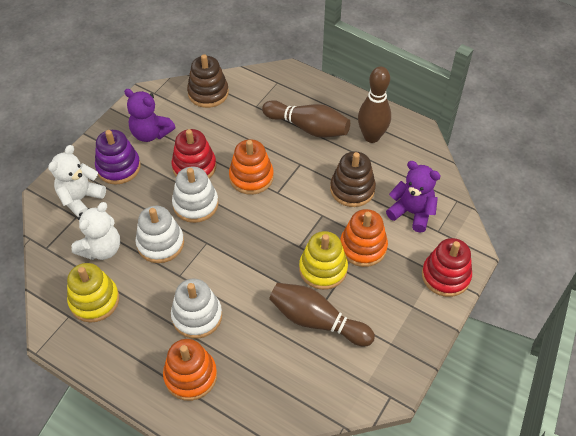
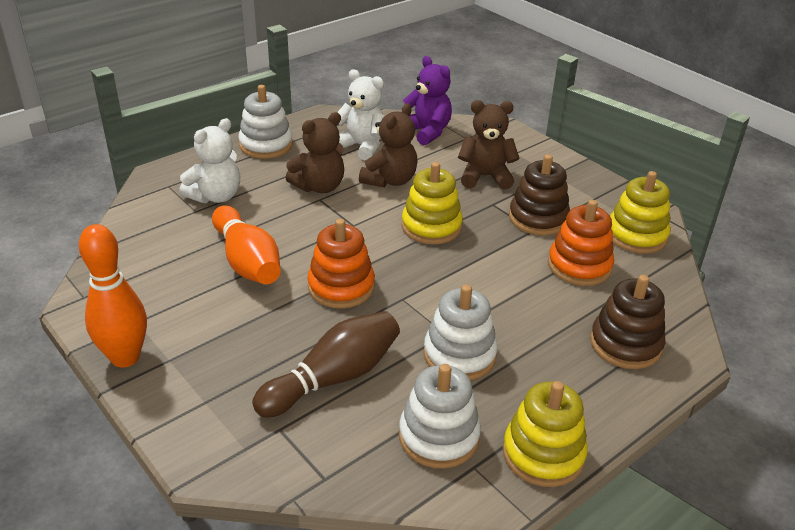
brown bowling pin: [262,100,350,138] [269,283,375,346] [358,66,391,143] = 3 -> [252,311,400,418] = 1
brown teddy bear: none = 0 -> [286,112,344,193] [359,103,418,188] [458,100,519,190] = 3
orange bowling pin: none = 0 -> [79,224,147,368] [212,205,280,284] = 2
orange stacking toy: [163,339,217,401] [229,139,274,195] [340,209,388,267] = 3 -> [307,219,375,308] [548,200,614,286] = 2
purple stacking toy: [95,130,141,185] = 1 -> none = 0
purple teddy bear: [124,89,175,142] [386,161,441,233] = 2 -> [403,56,452,145] = 1
red stacking toy: [172,129,216,178] [422,238,472,297] = 2 -> none = 0
yellow stacking toy: [67,263,119,323] [299,231,348,290] = 2 -> [401,162,463,245] [503,381,588,487] [610,171,671,254] = 3

